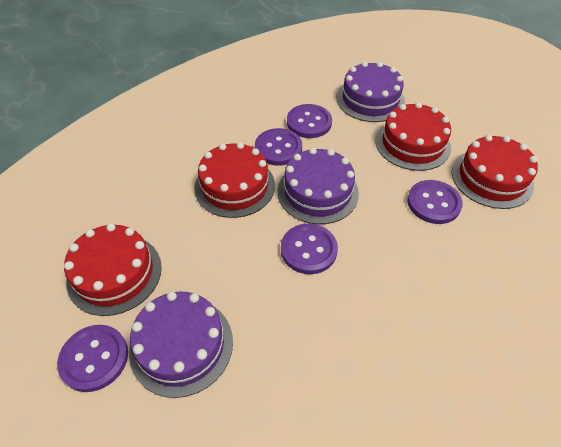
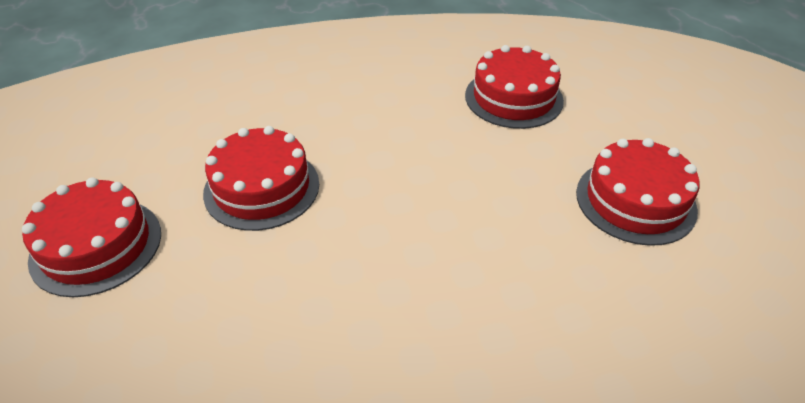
purple button: [57,325,128,392] [255,128,302,166] [281,224,338,274] [287,104,332,138] [407,180,463,224] = 5 -> none = 0
purple cake: [129,291,233,398] [278,148,359,224] [337,62,405,122] = 3 -> none = 0

